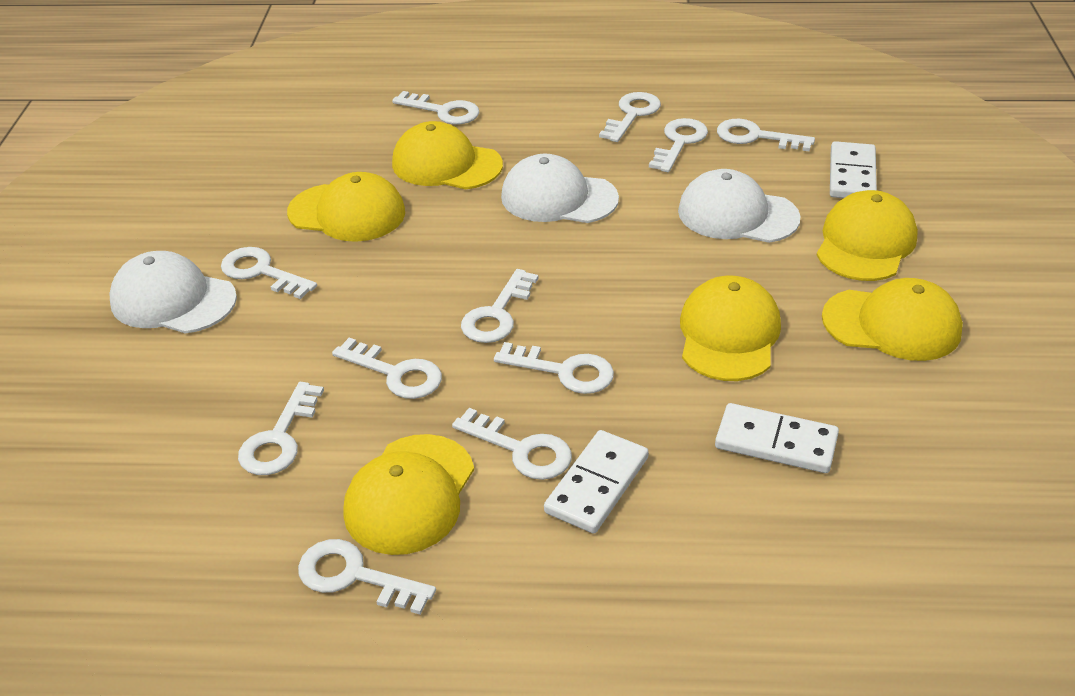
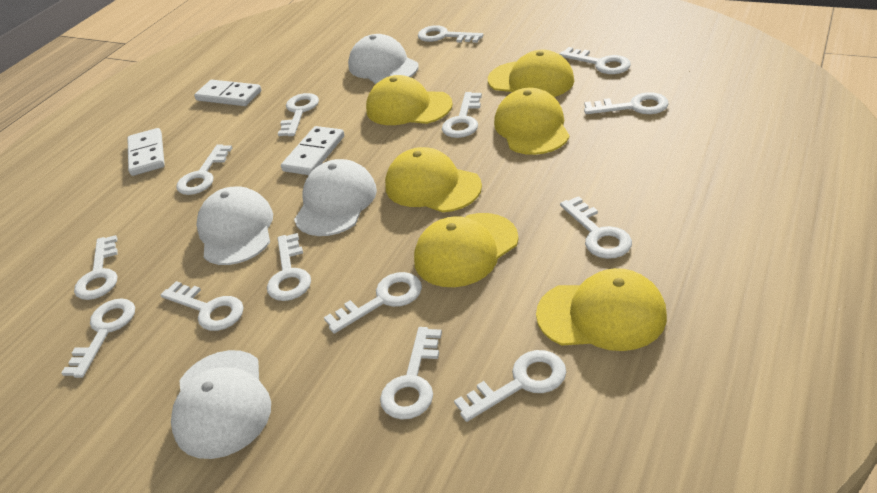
white cap: [110,251,237,334] [501,153,619,223] [678,169,800,243] = 3 -> [171,350,271,459] [196,187,273,265] [294,159,377,236] [348,34,419,84] = 4
white key: [221,247,317,299] [238,382,324,475] [298,539,436,615] [332,338,442,399] [392,91,479,124] [452,408,572,480] [461,269,538,343] [494,342,614,394] [599,92,661,142] [649,118,708,172] [717,119,815,152] = 11 -> [62,299,135,378] [74,235,118,300] [161,281,244,331] [176,144,232,195] [267,233,311,301] [278,93,319,136] [324,272,422,334] [380,327,442,420] [418,25,483,43] [442,92,482,138] [454,350,566,422] [560,47,631,74] [560,196,632,259] [584,92,669,114] = 14

